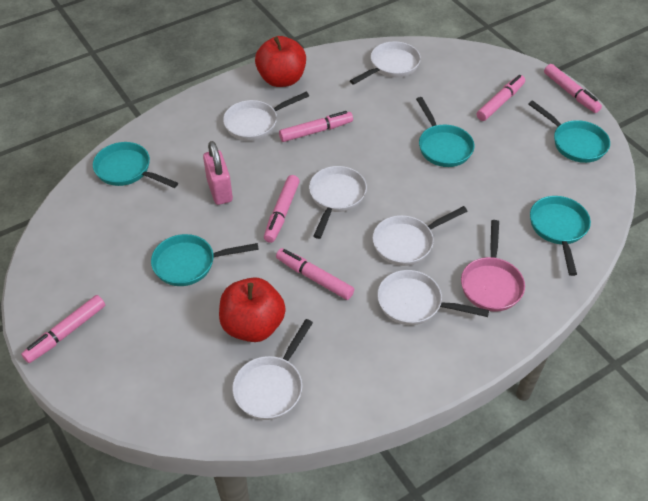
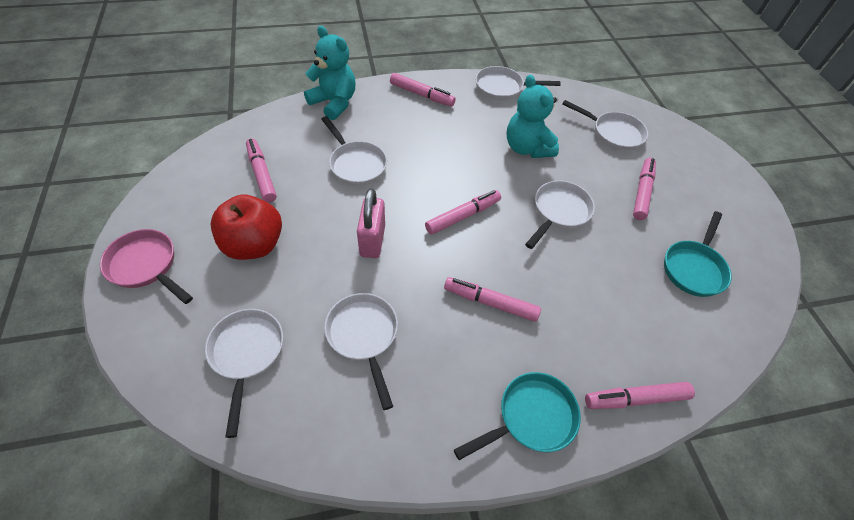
red apple: [219,277,286,342] [255,36,306,87] = 2 -> [211,194,282,260] = 1
turquoise pan: [93,142,178,188] [151,234,259,286] [416,97,474,167] [528,100,610,163] [530,196,591,276] = 5 -> [454,372,581,460] [664,211,732,297] = 2
turquoise teddy bear: none = 0 -> [304,26,356,120] [507,74,559,158] = 2

